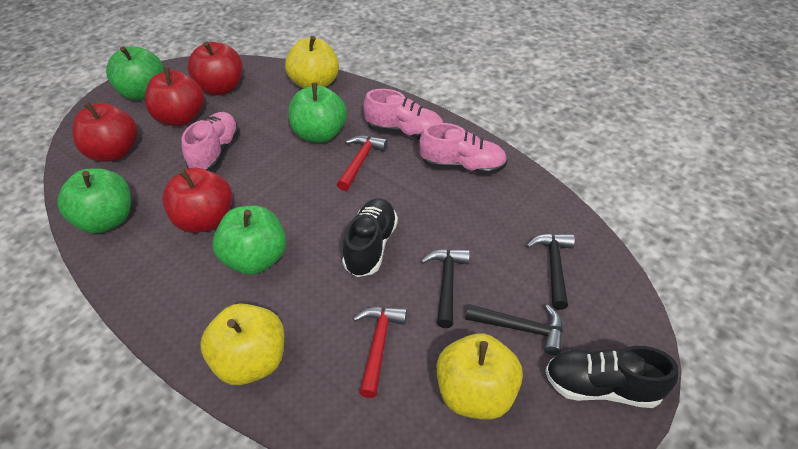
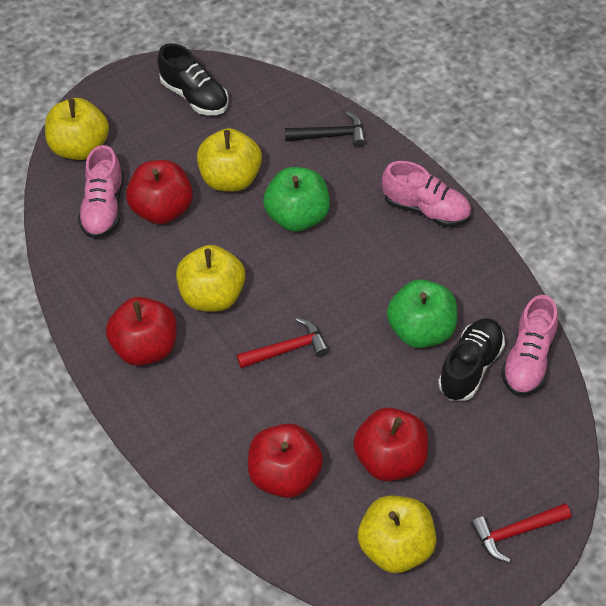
black hammer: [421,249,470,328] [466,304,563,355] [526,234,575,310] = 3 -> [285,111,366,148] = 1
green apple: [58,169,131,233] [106,46,164,100] [212,205,286,275] [289,82,347,143] = 4 -> [263,167,330,232] [387,279,457,348] = 2
yellow apple: [200,303,284,385] [285,36,339,88] [437,333,523,420] = 3 -> [45,98,109,160] [176,245,245,312] [197,128,262,191] [358,496,437,573] = 4

